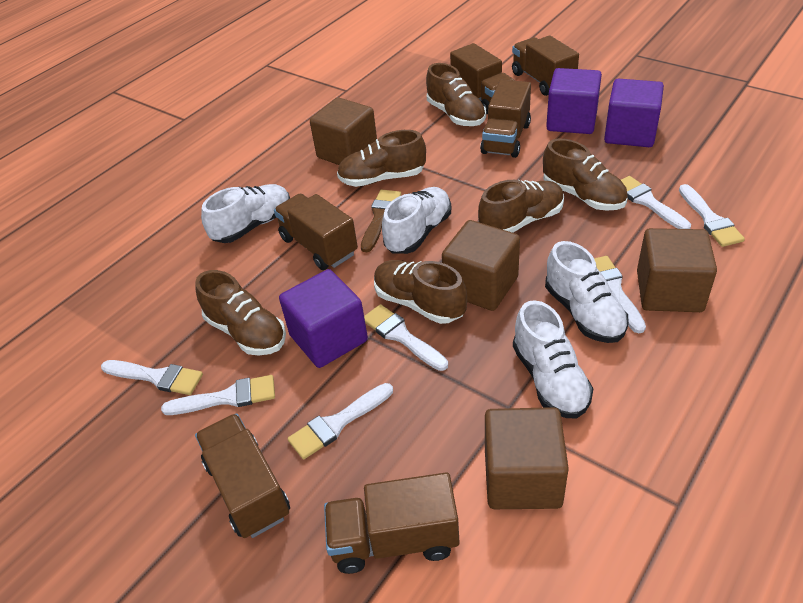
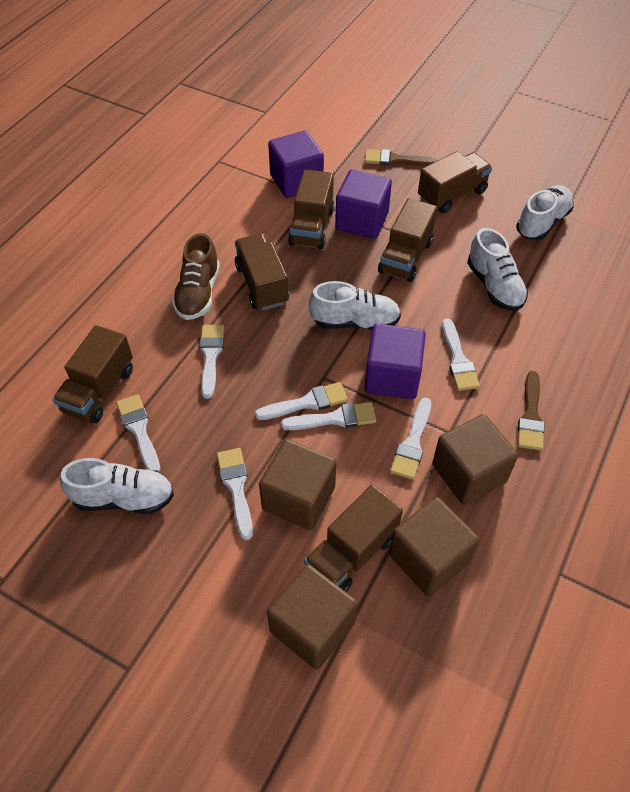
brown brush: [361,190,401,252] = 1 -> [365,149,438,166] [518,371,545,451] = 2
brown shoe: [195,270,286,356] [337,130,426,187] [374,260,467,324] [426,63,486,126] [478,180,564,233] [543,139,628,211] = 6 -> [172,233,220,320] = 1

